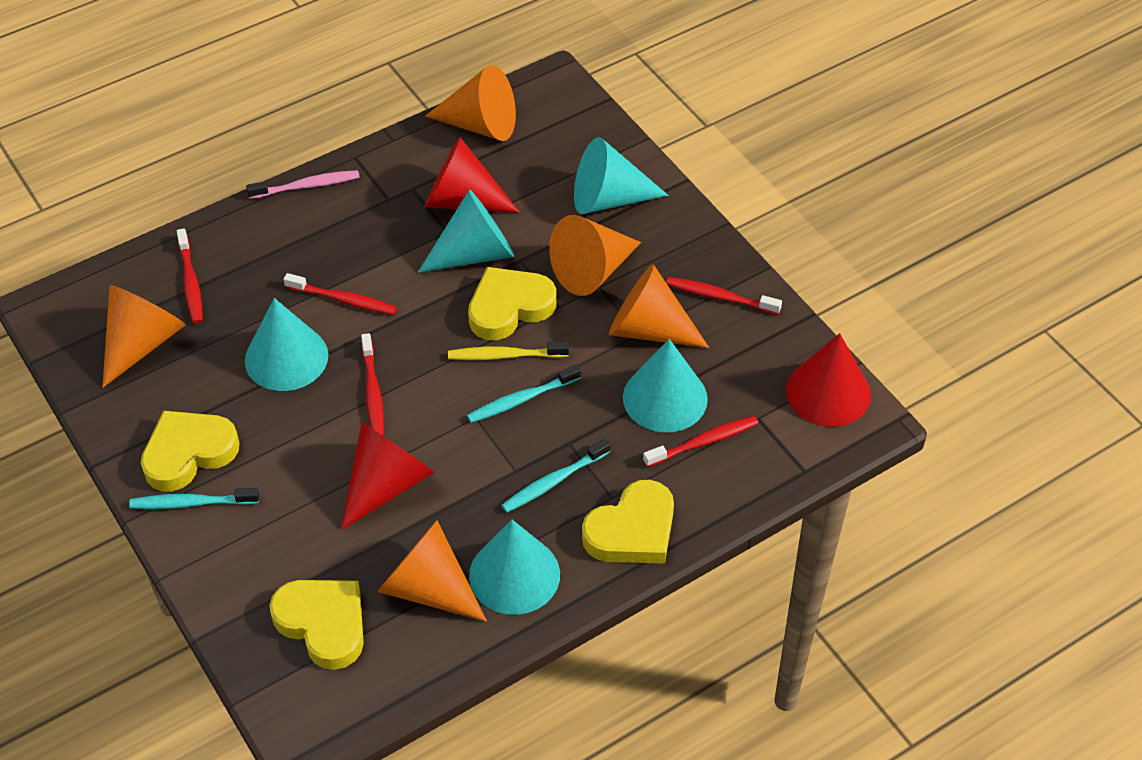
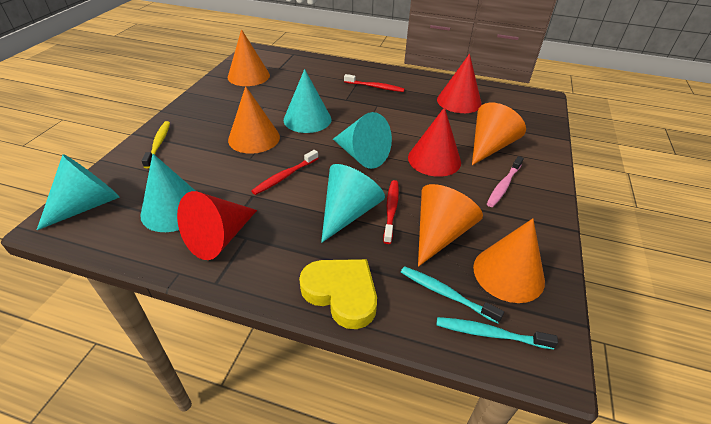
red toothbrush: [177,228,203,324] [284,273,397,315] [361,333,384,436] [643,416,759,467] [666,277,782,315] = 5 -> [251,150,318,195] [344,74,405,92] [383,180,399,244] = 3
turquoise toothbrush: [129,488,259,509] [467,365,581,423] [501,439,611,513] = 3 -> [401,266,504,324] [436,317,558,349] = 2
yellow heart: [141,411,240,491] [269,580,364,670] [468,267,557,340] [582,480,674,564] = 4 -> [299,259,377,329] = 1

